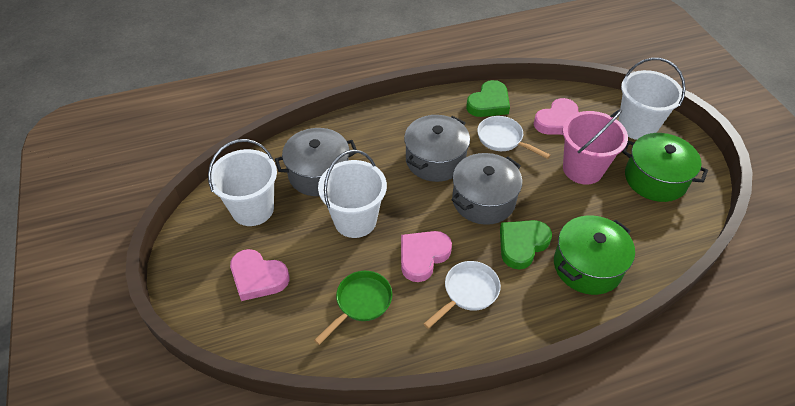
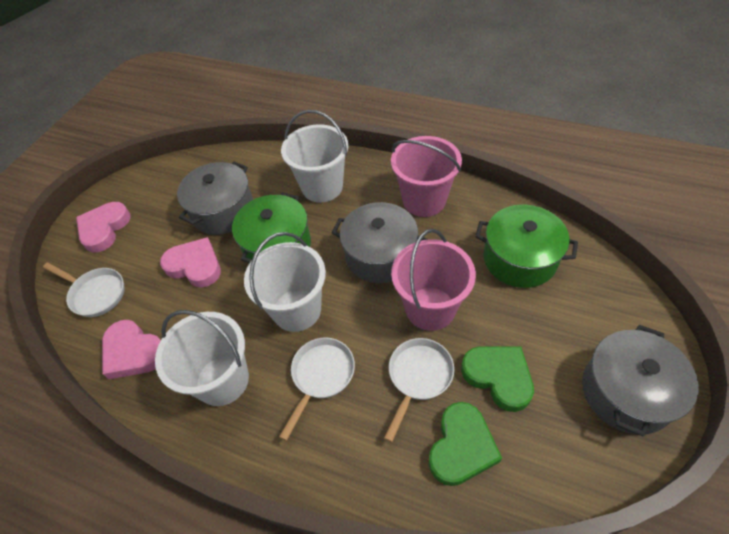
green pan: [314,271,392,345] = 1 -> none = 0
pink bucket: [563,109,628,184] = 1 -> [391,136,462,217] [391,229,476,331] = 2
white pan: [424,261,501,329] [477,116,551,159] = 2 -> [43,263,125,317] [279,337,355,441] [384,338,454,443] = 3

